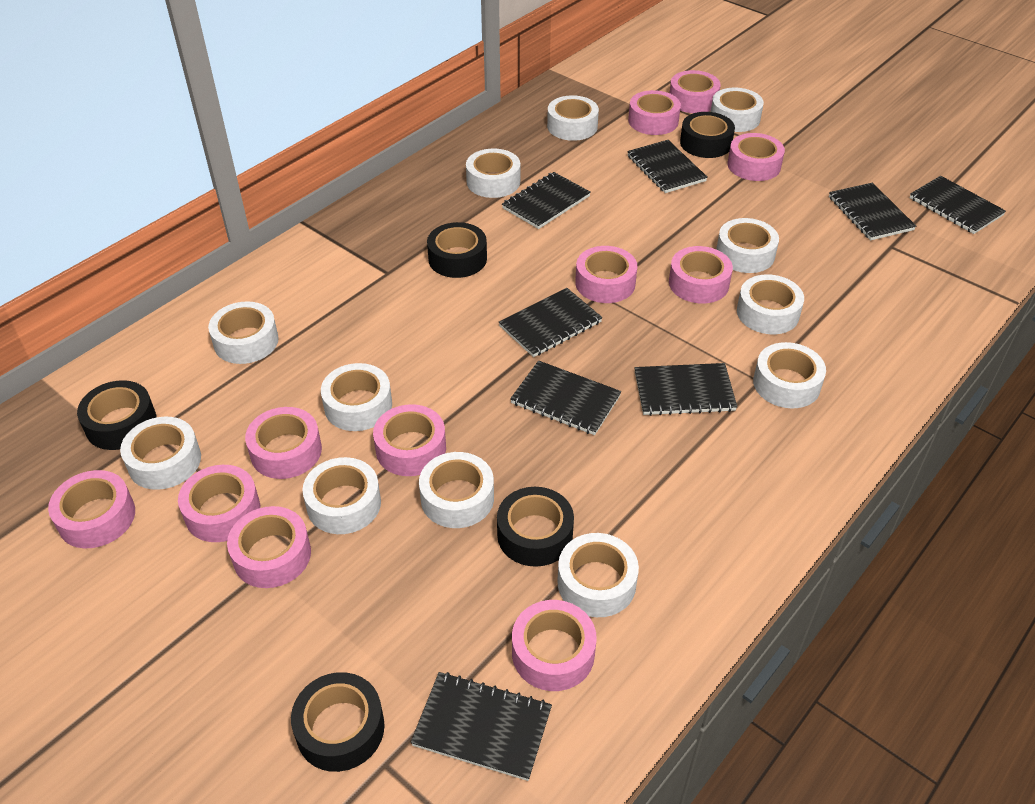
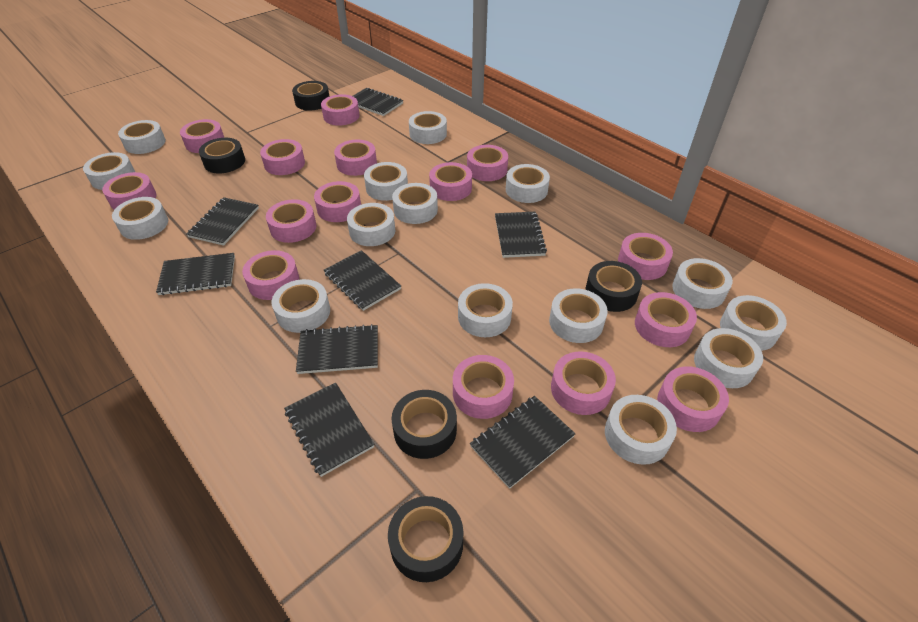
pink tape: [48,470,135,548] [178,465,260,542] [227,506,311,588] [245,407,322,479] [373,404,446,476] [512,600,597,691] [575,246,638,303] [628,90,681,135] [669,246,733,304] [670,70,720,113] [728,133,785,181] = 11 -> [102,172,156,210] [180,119,224,153] [242,250,299,300] [260,139,305,175] [266,199,316,243] [314,181,361,222] [321,94,360,126] [334,140,377,176] [429,162,472,201] [453,355,514,419] [467,145,508,181] [551,351,616,415] [618,233,673,280] [635,292,697,347] [657,366,729,432] = 15
white tape: [120,417,201,490] [208,301,279,364] [302,457,381,534] [321,363,392,431] [419,452,494,528] [466,149,520,198] [547,95,599,141] [557,533,639,617] [711,88,764,132] [716,218,779,273] [737,274,804,334] [753,342,826,408] = 12 -> [83,152,135,190] [112,197,168,240] [118,120,166,154] [272,279,330,333] [347,203,395,246] [364,162,408,201] [392,183,438,224] [409,111,447,144] [458,283,513,337] [506,164,550,203] [549,288,608,343] [605,395,677,465] [672,258,733,309] [694,328,763,388] [720,295,787,351] = 15

